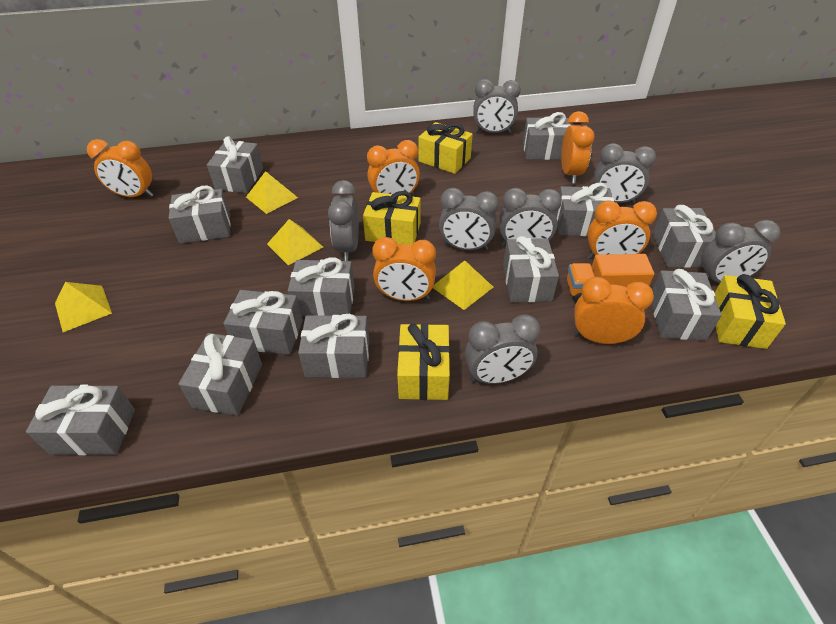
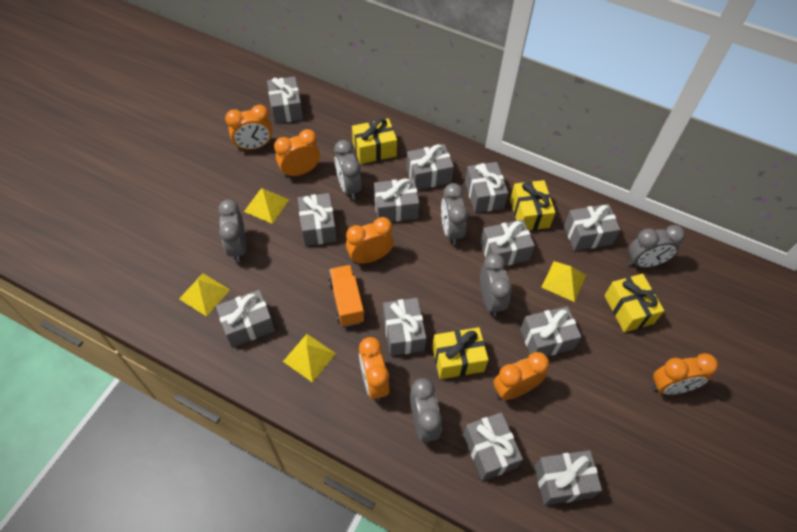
grey clock: [328,180,359,261] [439,188,499,251] [465,314,541,384] [473,79,521,134] [500,188,562,247] [594,143,656,204] [701,220,780,283] = 7 -> [218,199,246,262] [334,140,362,200] [410,378,442,444] [441,183,468,245] [480,253,512,317] [628,225,685,267] = 6

